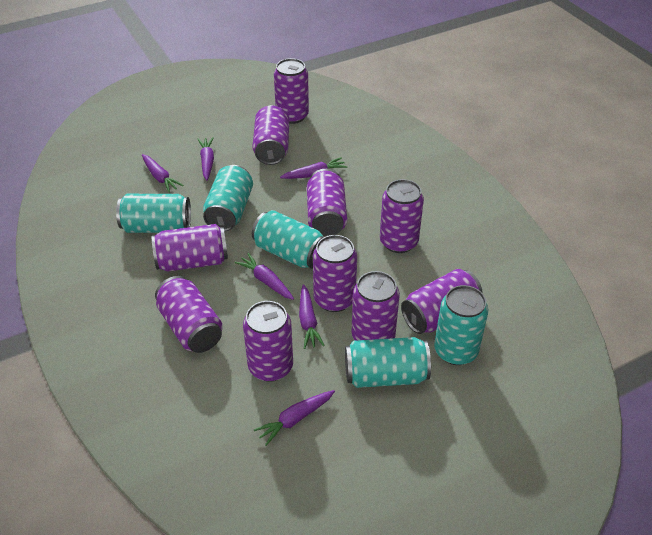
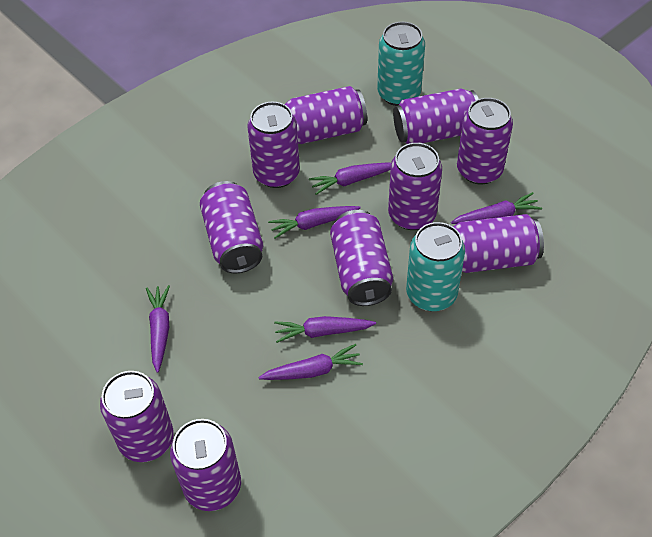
turquoise can: [116,194,191,233] [203,165,253,231] [252,210,324,269] [345,337,431,388] [434,285,488,365] = 5 -> [377,22,425,106] [406,222,465,311] = 2

